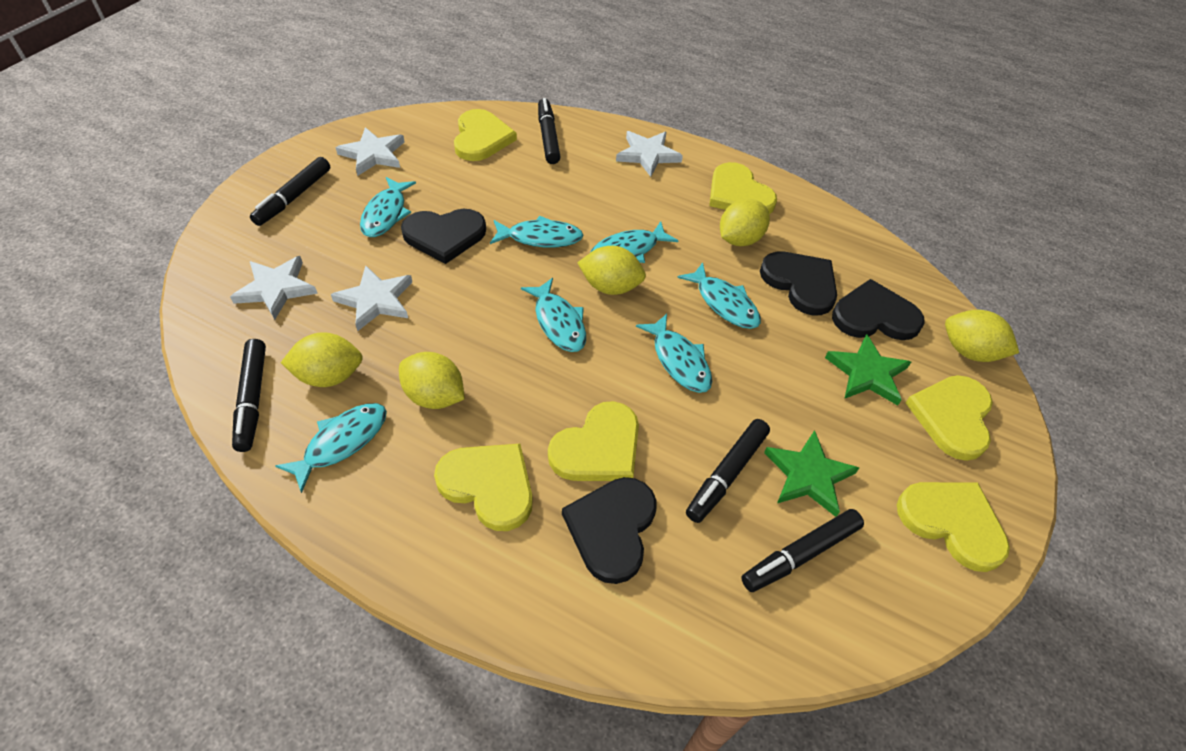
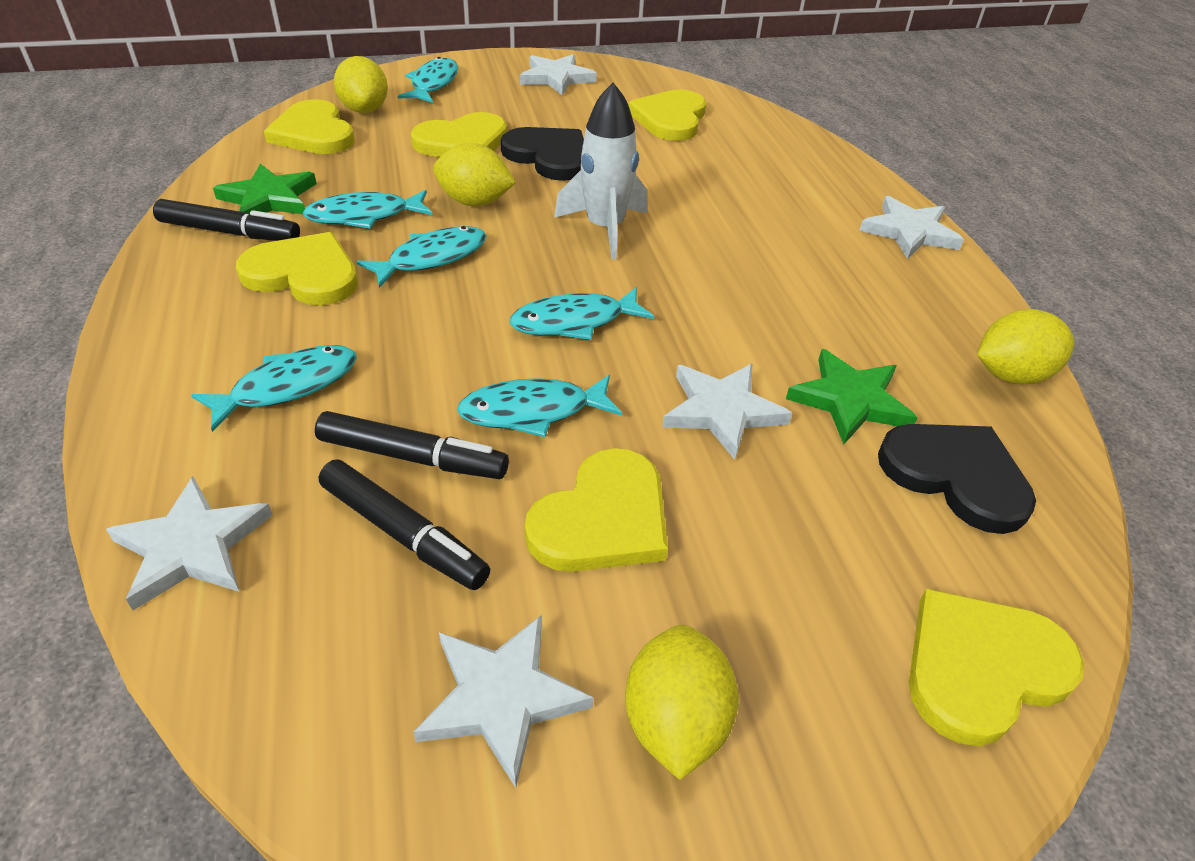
black heart: [401,209,486,264] [562,477,657,584] [760,252,837,315] [832,279,925,340] = 4 -> [501,127,584,181] [878,424,1036,534] = 2
black marker: [232,339,266,452] [250,157,330,226] [538,98,561,164] [686,419,770,523] [741,509,864,592] = 5 -> [153,199,300,241] [315,411,509,479] [319,459,490,590] = 3
turquoise fish: [275,403,387,493] [360,177,416,237] [490,216,583,248] [521,278,586,352] [590,221,678,263] [636,314,712,393] [677,262,761,329] = 7 -> [191,345,357,432] [303,190,432,229] [357,226,487,288] [398,57,458,103] [457,375,622,437] [510,287,654,340] = 6
white rocket: none = 0 -> [554,83,648,260] = 1
white star: [230,256,318,320] [331,265,412,331] [335,127,405,176] [616,131,683,177] = 4 -> [106,476,273,610] [413,615,593,788] [520,54,597,95] [662,364,792,460] [859,196,964,259] = 5
yellow lemon: [281,332,363,387] [399,352,465,409] [577,246,646,295] [720,199,770,246] [945,310,1019,362] = 5 -> [334,56,388,113] [433,143,516,206] [625,625,739,780] [977,309,1074,384] = 4

